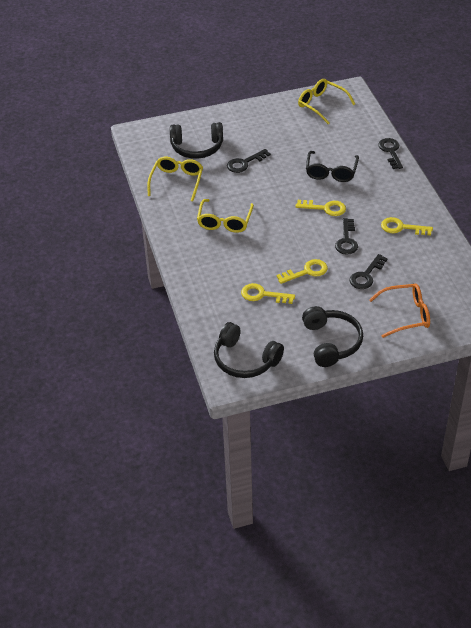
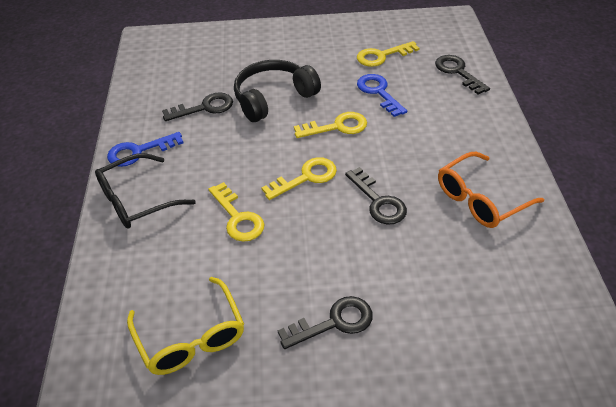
black headphones: [170,122,223,159] [214,322,284,378] [302,306,363,367] = 3 -> [234,60,321,122] = 1
blue key: none = 0 -> [107,132,183,167] [357,74,407,117] = 2
yellow glasses: [147,157,203,201] [197,199,254,233] [298,79,355,124] = 3 -> [127,277,244,375] = 1

